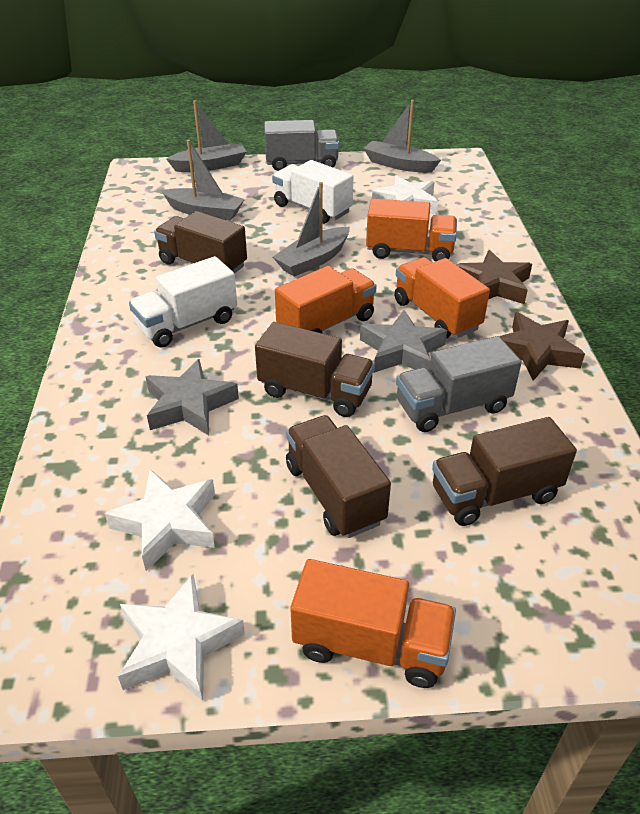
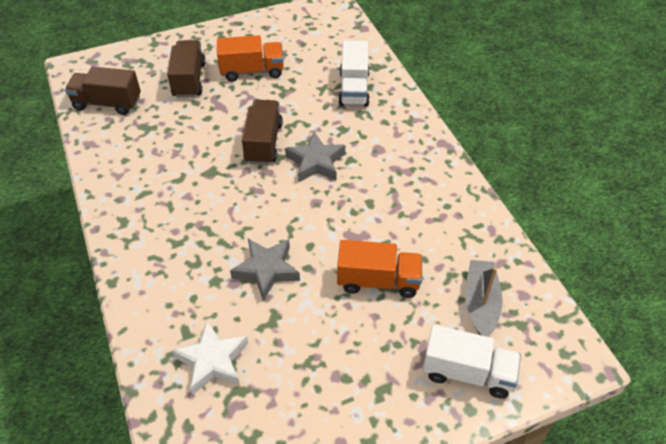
brown star: [456,250,532,304] [500,312,585,381] = 2 -> none = 0
brown truck: [154,211,247,274] [255,322,375,417] [286,415,391,538] [432,417,577,526] = 4 -> [65,67,141,115] [167,40,206,98] [242,100,283,165] = 3
grey boat: [161,140,245,221] [166,100,247,172] [273,182,350,277] [363,100,441,173] = 4 -> [465,260,503,337] = 1
grey truck: [264,120,339,171] [396,336,522,432] = 2 -> none = 0
orange truck: [275,266,376,334] [290,559,456,688] [366,199,457,261] [394,257,490,339] = 4 -> [217,35,284,82] [337,240,422,298] = 2
white star: [105,469,215,571] [118,574,245,701] [372,175,438,215] = 3 -> [172,321,248,394] = 1

